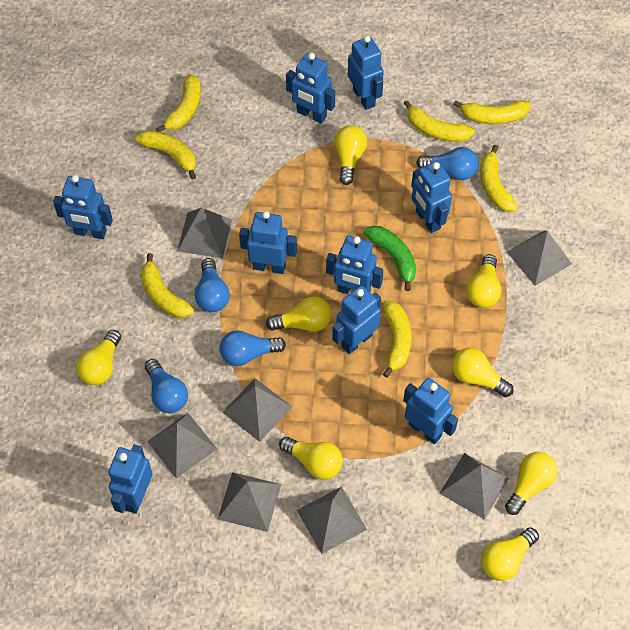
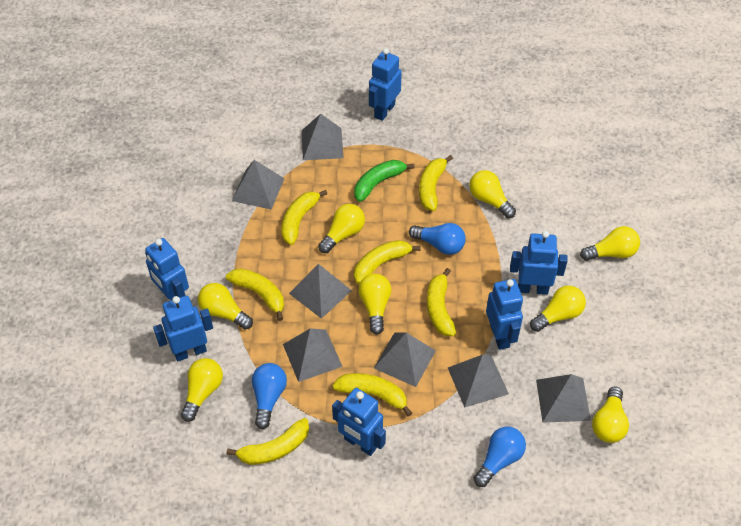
blue light bulb: [145,359,188,413] [195,258,230,312] [219,330,286,366] [416,147,479,180] = 4 -> [252,363,287,429] [409,223,466,255] [473,427,526,487] = 3
blue robot: [53,175,113,239] [108,445,153,514] [239,211,297,274] [286,52,335,124] [326,236,383,294] [332,286,381,354] [348,35,384,110] [403,378,458,444] [411,161,452,233] = 9 -> [145,238,189,300] [153,296,213,362] [332,388,386,456] [369,48,402,121] [486,279,523,350] [510,231,568,295] = 6

